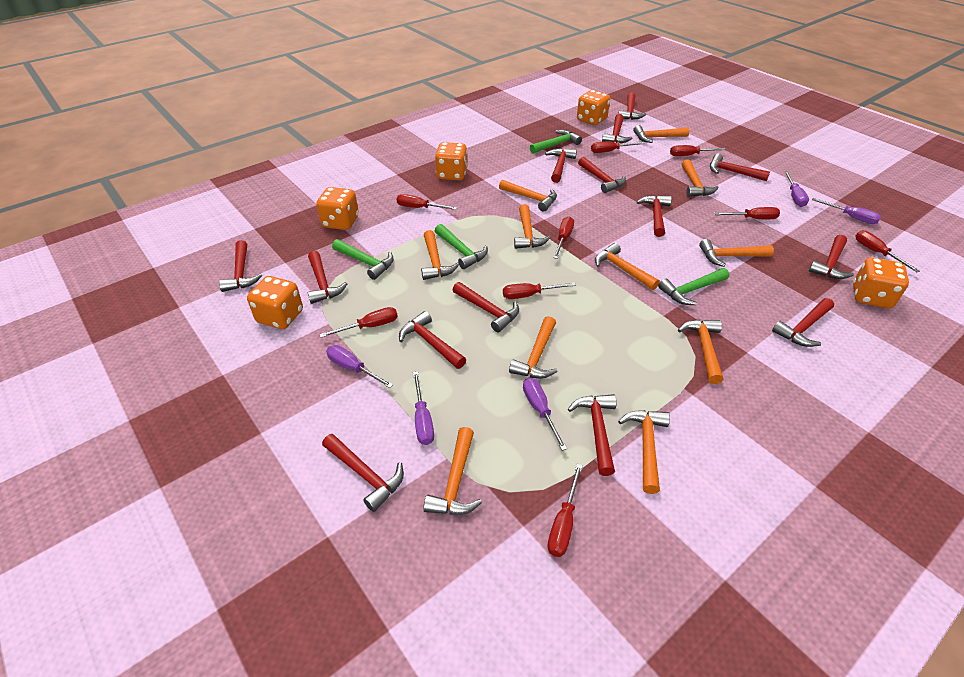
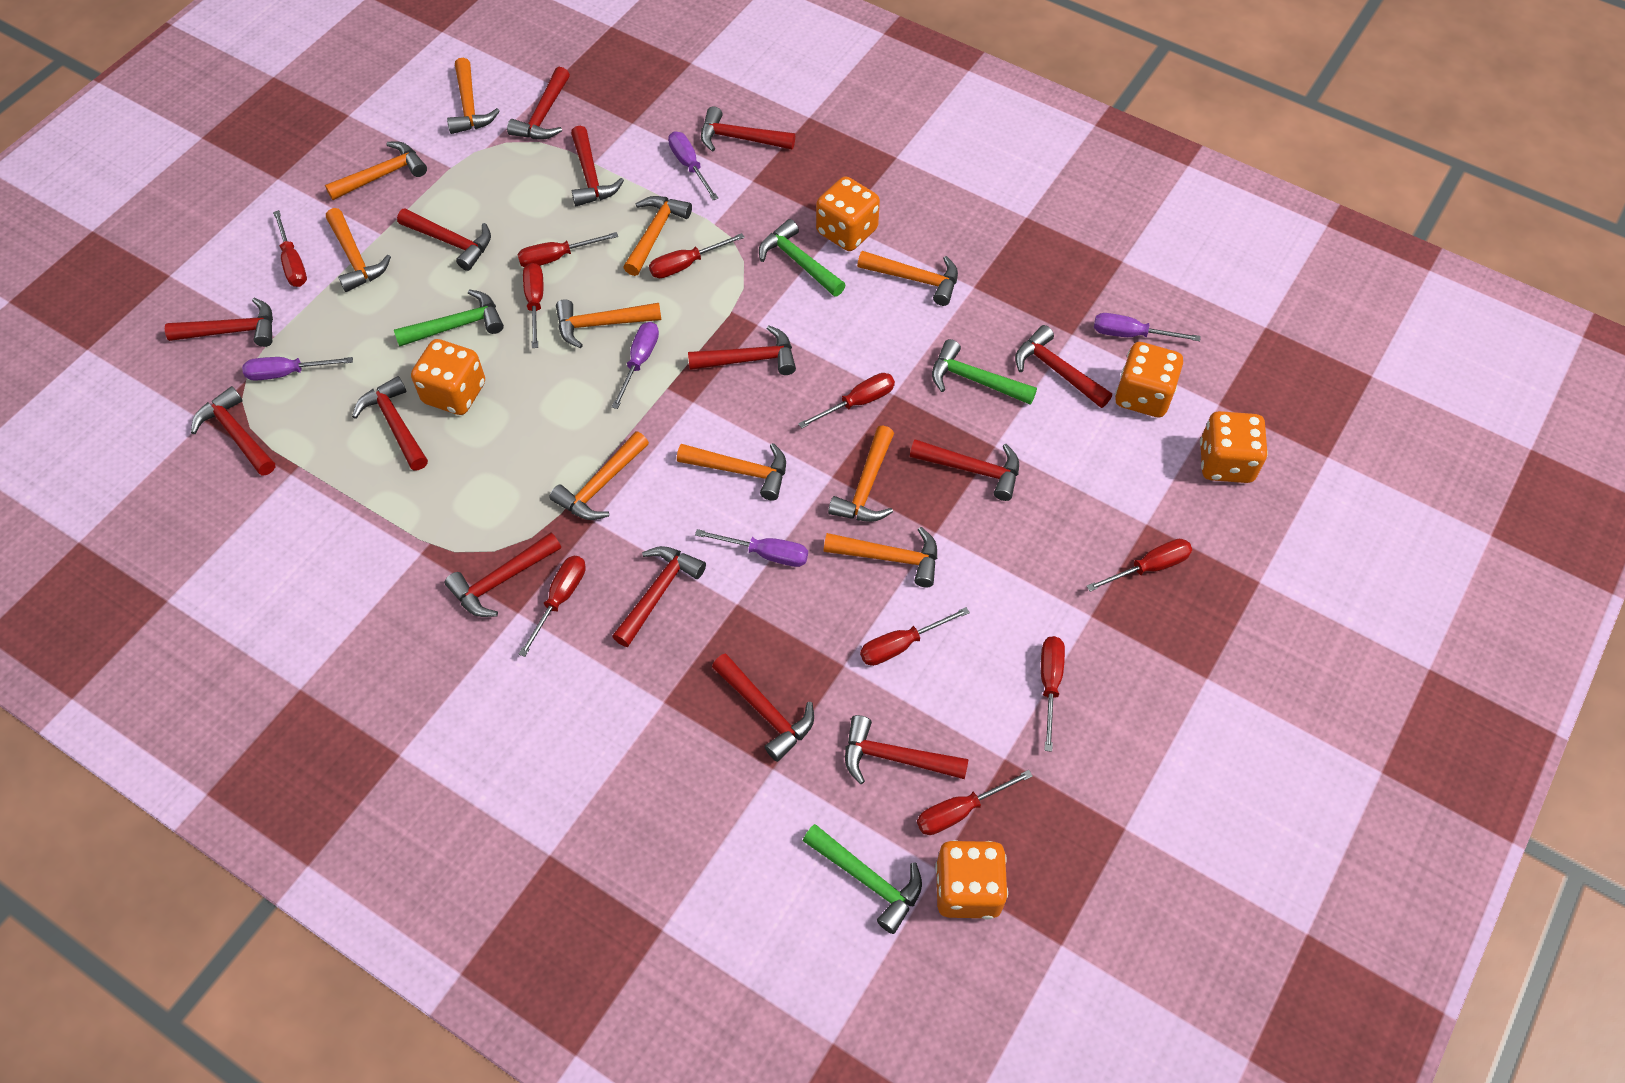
orange hammer: [421,230,459,280] [423,427,482,515] [499,179,557,212] [509,316,558,379] [514,204,550,249] [595,243,660,290] [618,410,670,494] [633,125,689,143] [678,320,723,384] [682,159,719,197] [699,239,774,267] = 11 -> [325,142,427,200] [326,208,391,292] [447,58,500,134] [550,431,649,520] [556,299,661,348] [623,196,692,276] [677,443,786,501] [824,527,937,587] [828,426,894,522] [857,251,958,306] = 10
red screwdriver: [319,307,398,338] [397,194,457,210] [503,282,576,299] [548,464,583,557] [553,216,574,259] [591,141,645,153] [670,145,726,156] [714,207,780,219] [855,230,920,272] = 9 -> [273,210,307,287] [517,232,618,267] [519,556,586,657] [523,263,543,348] [649,233,745,278] [798,373,895,429] [860,607,970,666] [917,770,1033,835] [1041,636,1065,752] [1087,539,1192,592] = 10

